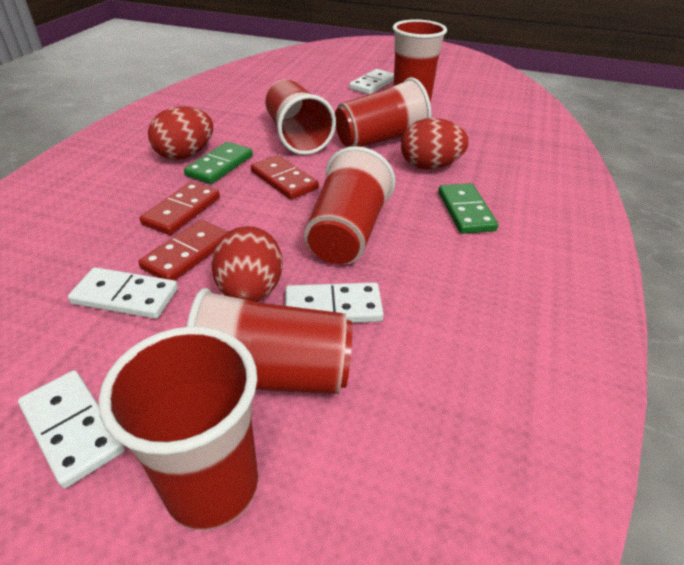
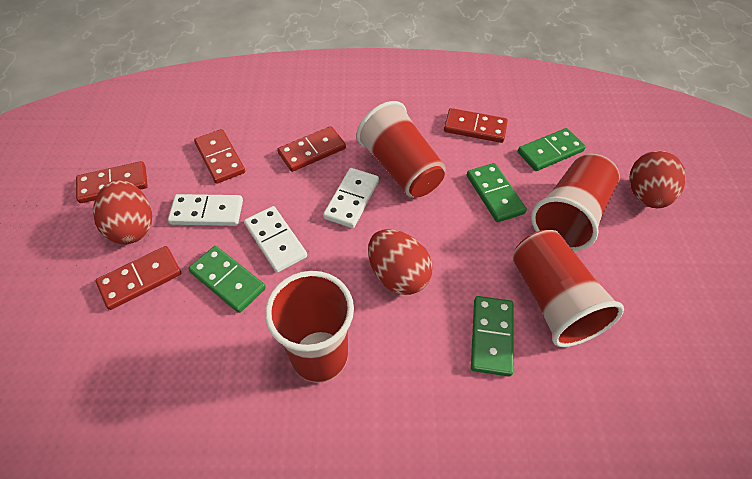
green domino: [184,142,253,184] [438,183,498,234] = 2 -> [188,246,266,313] [467,163,527,222] [471,296,514,377] [518,128,586,171] = 4
red cup: [98,326,258,531] [186,288,352,394] [265,79,336,155] [304,146,395,265] [335,77,431,147] [393,19,447,103] = 6 -> [265,271,354,383] [356,101,446,198] [512,230,624,347] [531,154,620,251] = 4
red domino: [138,220,228,281] [139,182,220,235] [251,155,319,200] = 3 -> [76,161,148,203] [95,246,181,310] [194,129,245,184] [277,126,346,172] [444,108,508,143] = 5
white domino: [18,370,125,488] [68,267,178,319] [285,282,384,323] [349,69,394,95] = 4 -> [168,194,243,226] [244,206,307,273] [323,168,379,228] = 3

